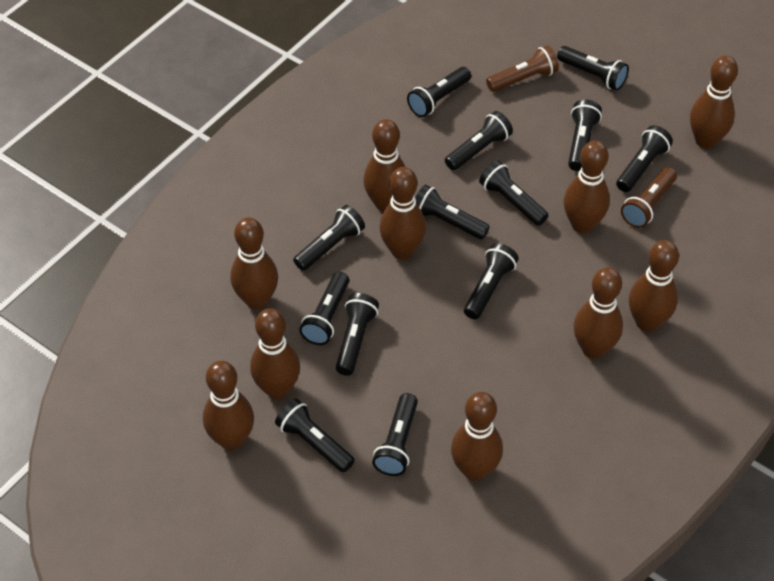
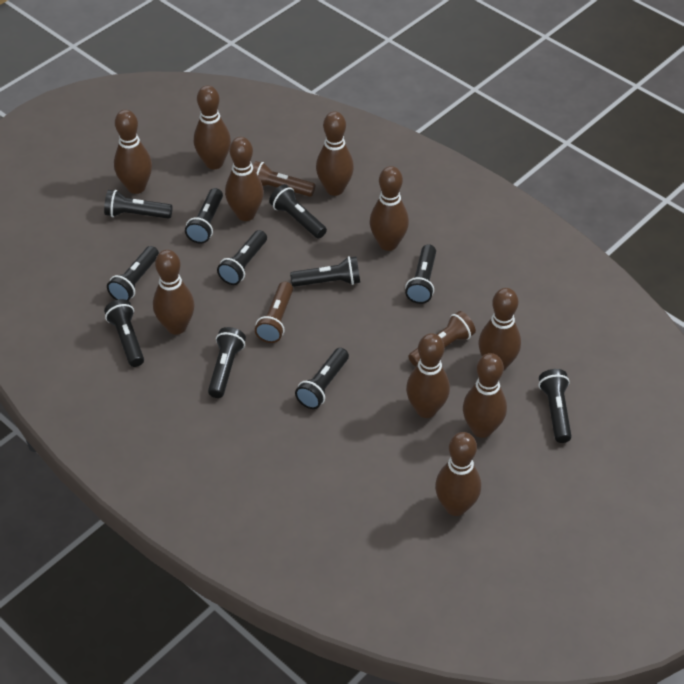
black flashlight: [275,399,355,473] [293,205,365,271] [299,272,349,345] [336,293,379,376] [372,393,418,476] [407,67,471,117] [415,185,490,239] [445,111,513,171] [464,243,519,319] [479,161,548,226] [557,46,629,91] [568,100,602,171] [616,125,673,192] = 13 -> [104,190,173,219] [104,299,144,367] [107,246,159,301] [185,188,223,244] [208,327,246,398] [217,230,267,285] [269,184,327,239] [290,256,360,287] [295,348,349,409] [405,244,436,304] [539,369,572,443] = 11
brown flashlight: [486,45,559,92] [621,167,677,228] = 2 -> [253,161,315,197] [255,282,293,343] [408,311,476,366] = 3

